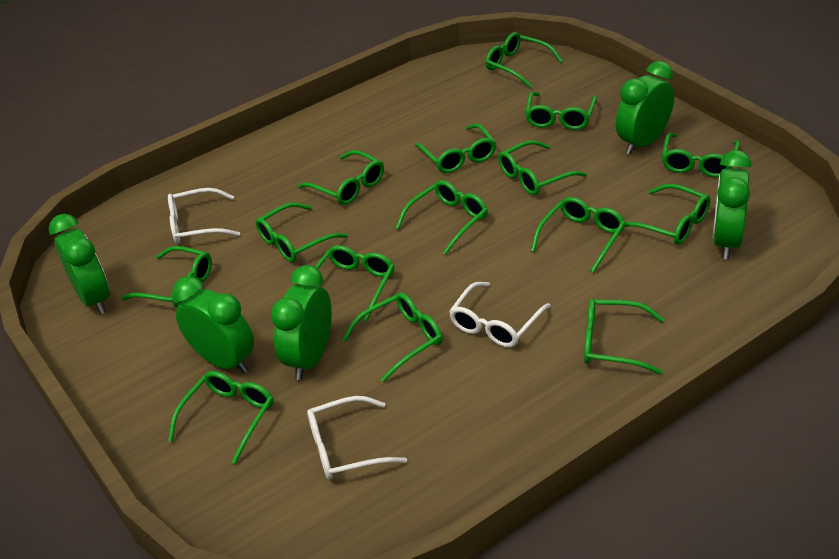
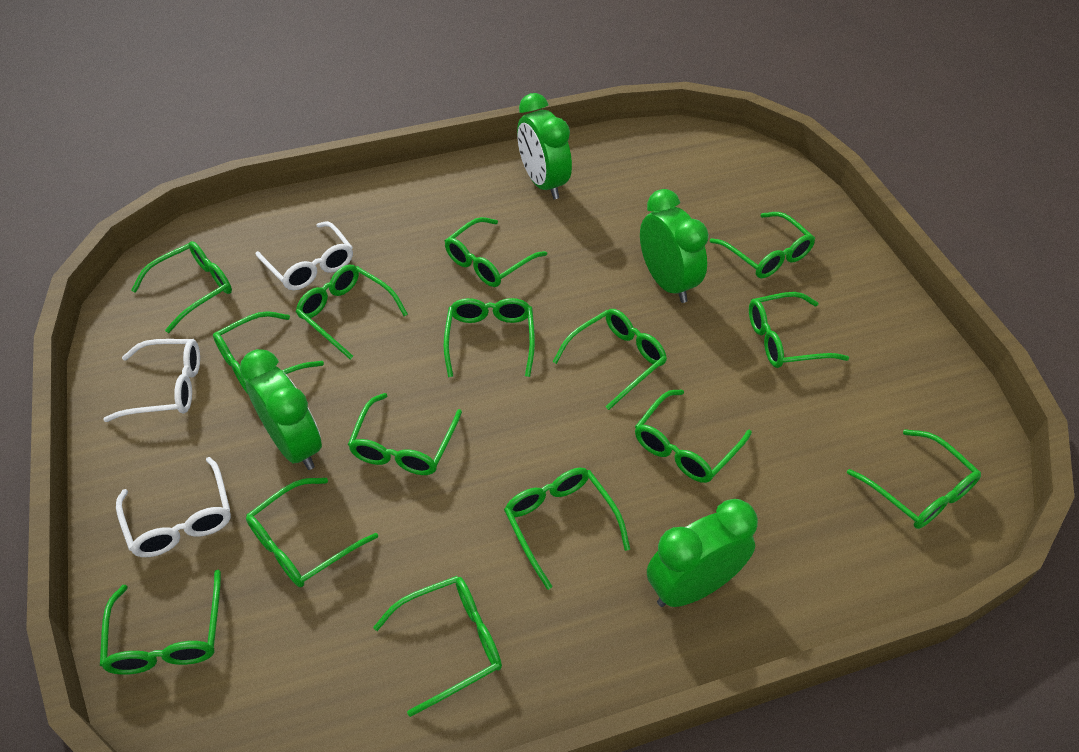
green clock: [49,214,110,314] [173,277,254,374] [271,265,332,380] [616,61,674,155] [713,150,752,259] = 5 -> [240,349,322,470] [517,93,572,199] [640,189,709,303] [647,499,758,607] = 4

